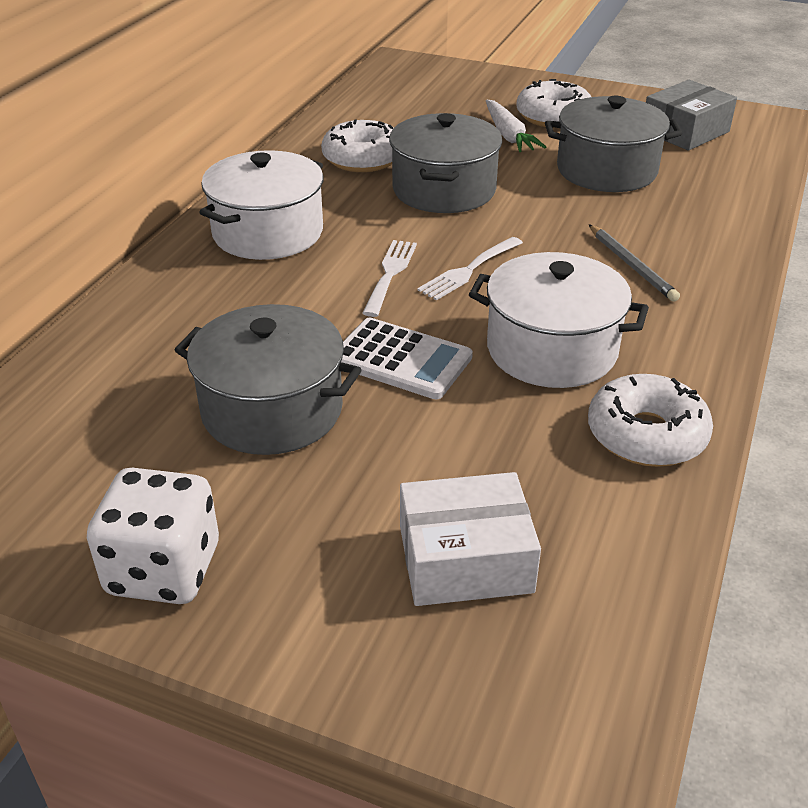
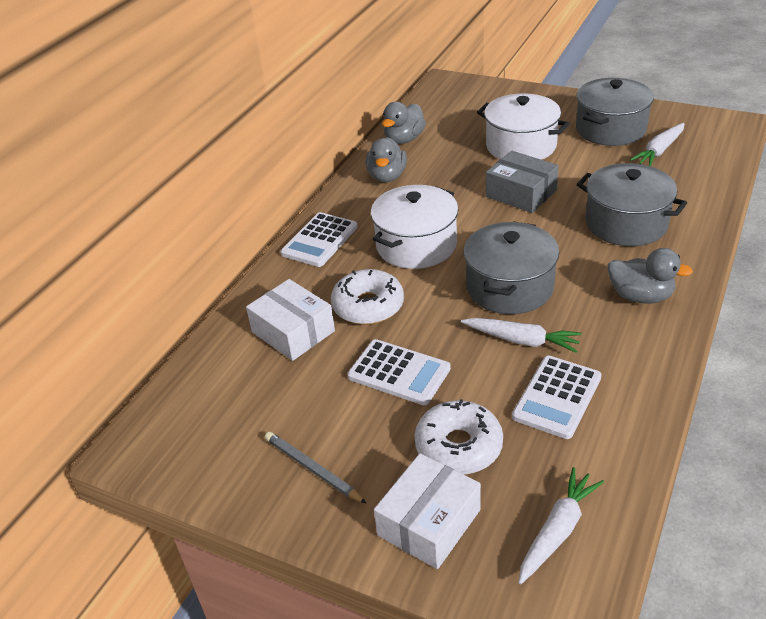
grey duck: none = 0 -> [365,137,407,183] [382,102,426,144] [608,248,693,304] = 3
white box: [400,472,541,606] = 1 -> [246,279,335,361] [374,453,481,569] = 2
white calculator: [341,318,473,399] = 1 -> [281,212,358,267] [347,339,451,405] [512,356,602,439] = 3
white carrot: [486,100,546,152] = 1 -> [461,318,582,353] [519,467,604,584] [630,123,685,166] = 3
white dice: [87,468,219,604] = 1 -> none = 0
white donut: [321,119,393,172] [516,79,591,128] [588,374,713,467] = 3 -> [331,269,404,325] [415,399,503,475] = 2
white fork: [362,240,417,317] [417,237,523,300] = 2 -> none = 0

